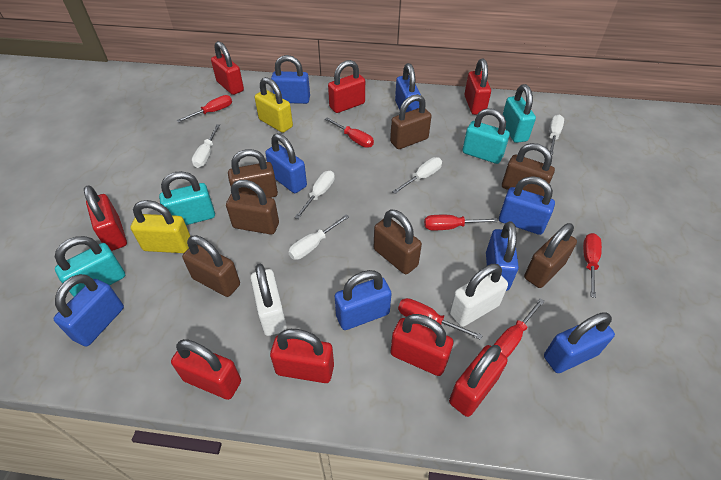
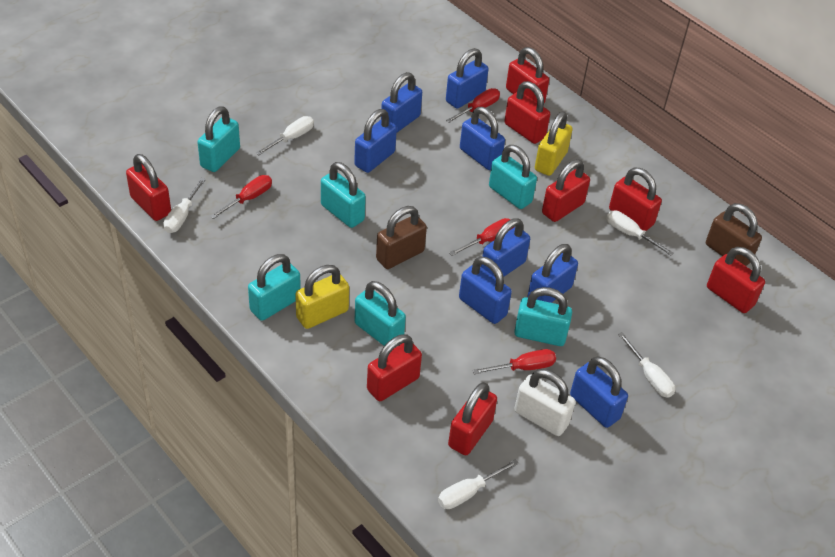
brown padlock: [182,235,240,297] [226,180,279,235] [228,149,278,198] [374,209,422,274] [390,94,432,149] [502,143,555,196] [524,223,577,288] = 7 -> [376,206,427,269] [706,203,762,266] = 2
red screwdriver: [177,95,232,123] [325,117,374,148] [398,298,483,340] [424,215,498,230] [494,298,545,358] [583,233,602,298] = 6 -> [210,175,272,219] [446,88,500,123] [449,218,514,256] [473,349,556,374] = 4
turquoise padlock: [55,236,125,297] [159,171,215,225] [462,108,510,164] [503,84,536,143] = 4 -> [197,106,240,172] [248,254,301,321] [321,162,366,228] [355,281,406,346] [489,145,537,209] [514,287,572,346] = 6
white padlock: [250,264,287,336] [449,264,508,327] = 2 -> [514,369,575,436] = 1

